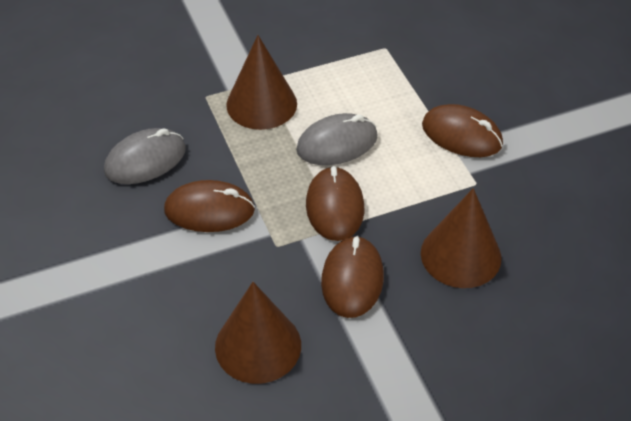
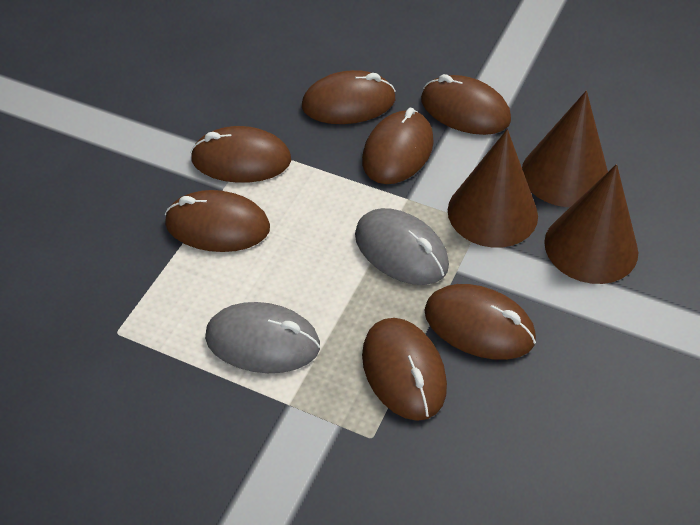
brown mouse: [164,180,255,232] [306,166,364,241] [321,236,384,318] [422,104,503,157] = 4 -> [165,190,270,252] [190,126,291,183] [302,70,396,124] [362,108,434,184] [362,318,447,421] [421,74,511,135] [424,284,536,360] = 7

